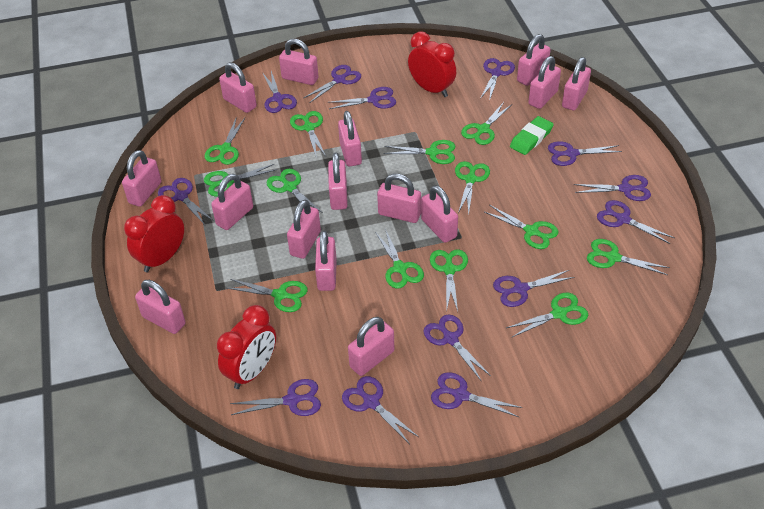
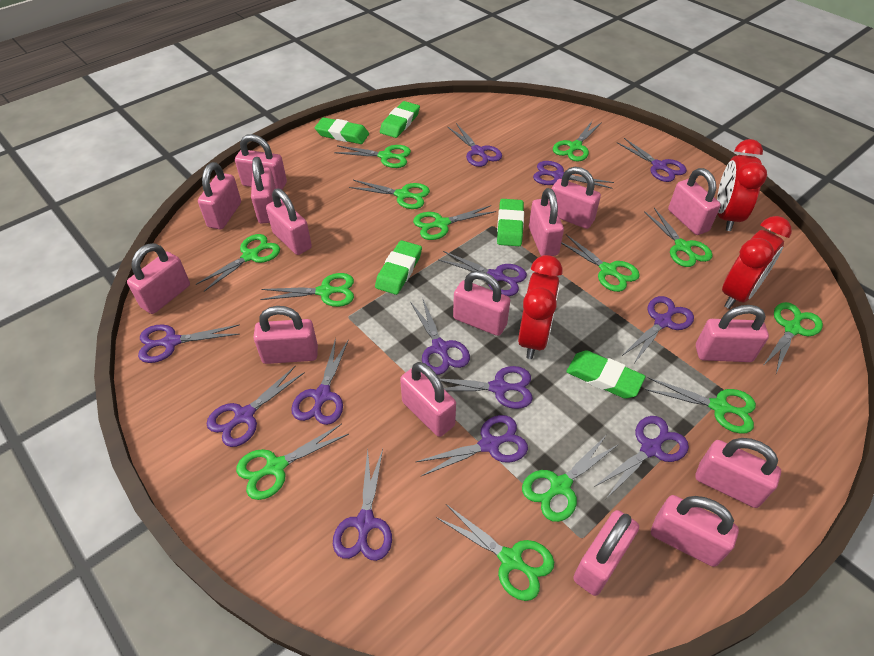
green eraser: [510,116,554,155] = 1 -> [315,117,369,144] [375,240,422,295] [380,101,420,138] [497,199,524,246] [566,350,646,399] = 5

